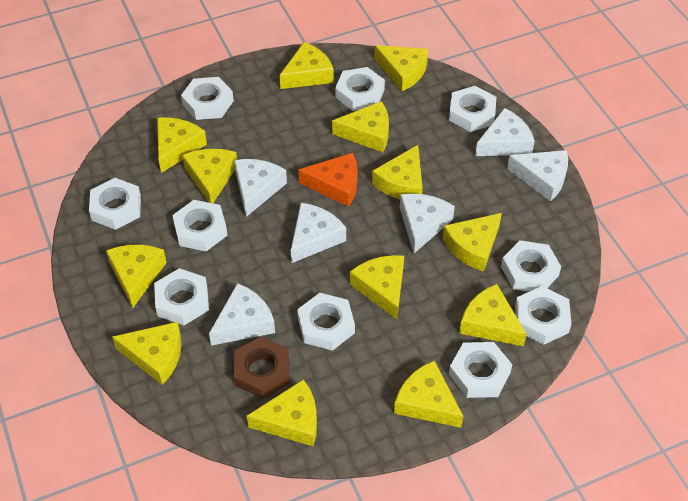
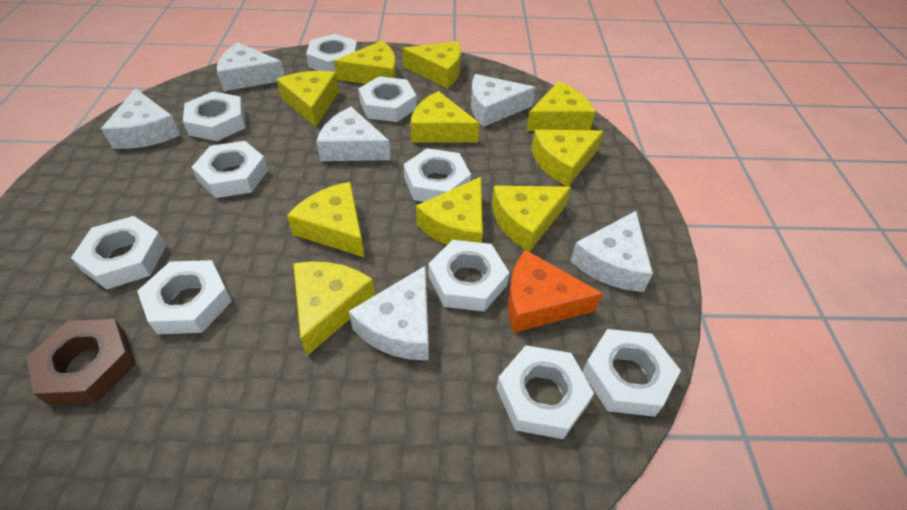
yellow cheese: [106,245,167,308] [112,322,182,385] [157,117,207,173] [182,149,237,203] [247,379,317,446] [279,42,334,89] [332,101,389,152] [350,255,404,319] [372,145,423,199] [375,45,428,91] [394,361,463,428] [442,213,502,272] [459,284,527,346] = 13 -> [276,71,339,127] [287,182,365,258] [293,261,375,356] [334,41,396,84] [402,41,461,88] [410,91,480,143] [416,177,483,245] [492,186,571,252] [526,81,595,131] [531,130,603,187] = 10

